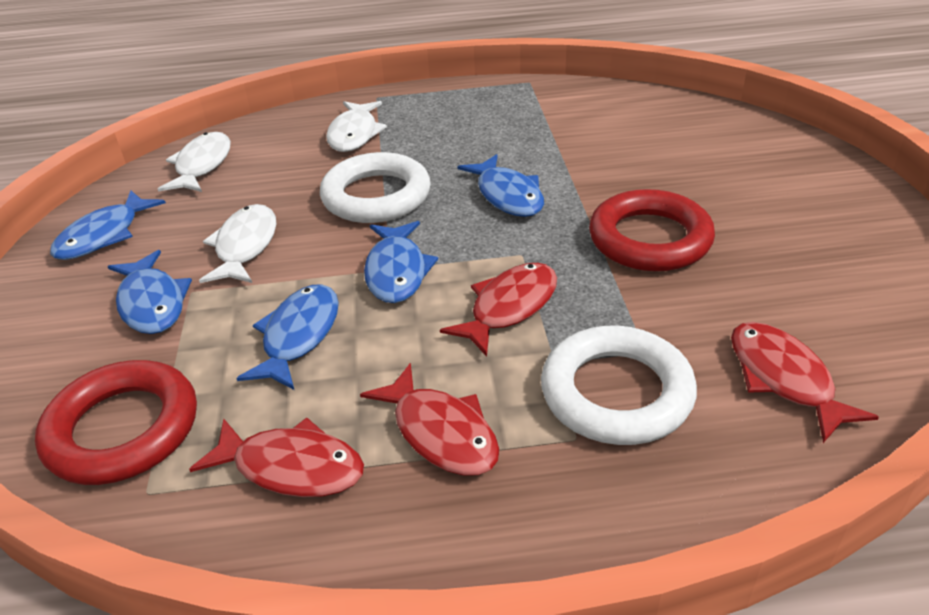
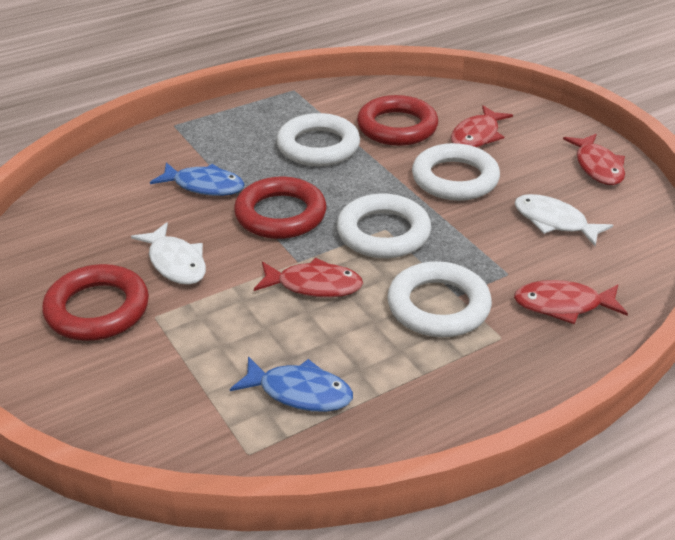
blue fish: [50,190,166,260] [107,250,192,334] [236,284,339,390] [364,221,438,303] [457,154,544,217] = 5 -> [150,162,245,196] [230,356,353,412] = 2
red ring: [35,360,197,485] [589,189,715,271] = 2 -> [42,264,149,341] [234,177,326,239] [357,95,438,146] = 3
white fish: [158,132,231,192] [199,204,276,283] [326,101,387,152] = 3 -> [131,222,206,285] [514,194,613,246] = 2
white ring: [320,152,431,223] [541,325,697,445] = 2 -> [277,113,360,166] [337,194,431,258] [387,261,492,337] [412,143,500,201] = 4

